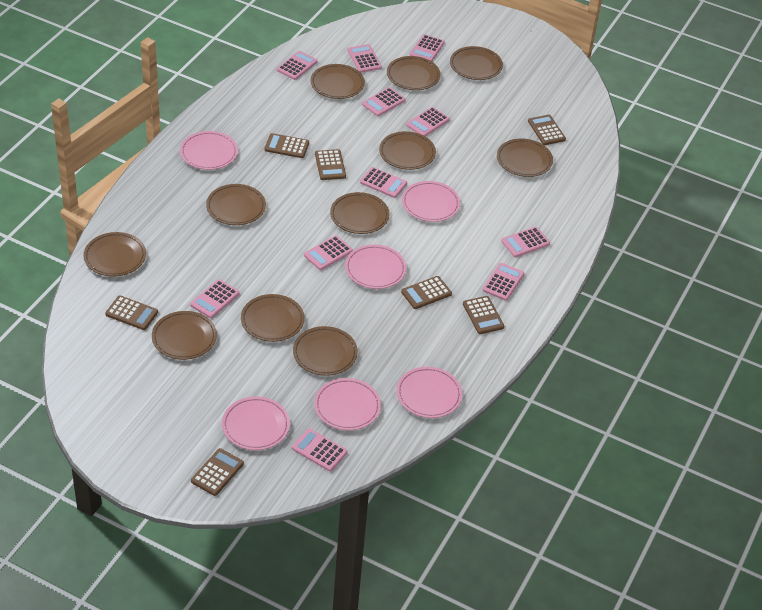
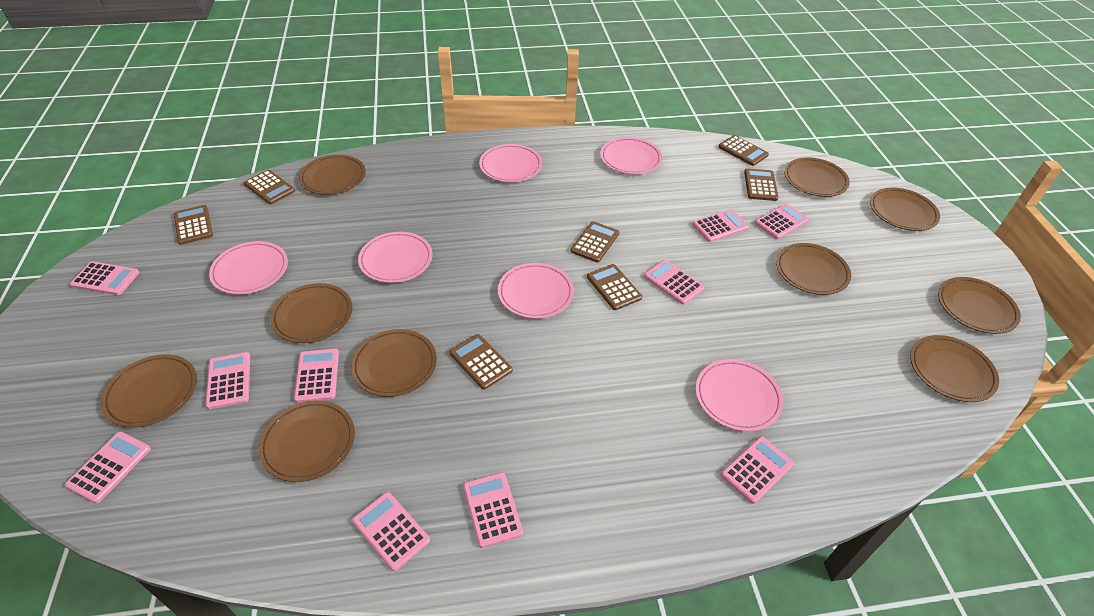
brown plate: [84,232,146,277] [152,311,217,360] [206,184,266,225] [241,294,305,342] [293,326,358,376] [310,64,365,99] [330,192,390,234] [379,131,436,170] [387,56,440,90] [450,46,503,80] [497,138,553,177] = 11 -> [101,354,197,428] [259,400,355,482] [270,283,353,343] [299,155,366,195] [351,329,437,397] [776,243,851,295] [784,157,850,197] [870,188,940,231] [910,335,999,402] [938,277,1021,334] = 10
pink calculator: [190,279,240,318] [277,51,318,80] [292,428,348,471] [304,235,353,270] [348,44,382,73] [360,167,407,198] [362,87,406,116] [406,107,450,136] [410,34,445,61] [482,263,524,301] [501,227,550,257] = 11 -> [65,432,151,503] [70,262,139,295] [206,352,250,409] [294,348,339,403] [352,492,430,571] [463,472,523,548] [644,260,704,305] [692,209,749,242] [721,436,794,504] [755,204,809,239] = 10

